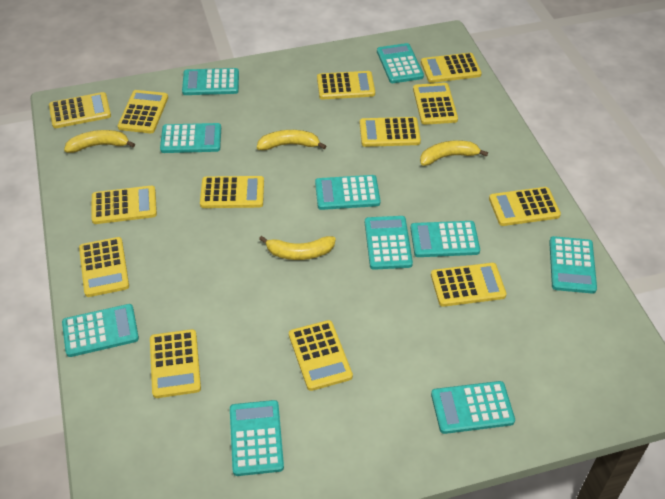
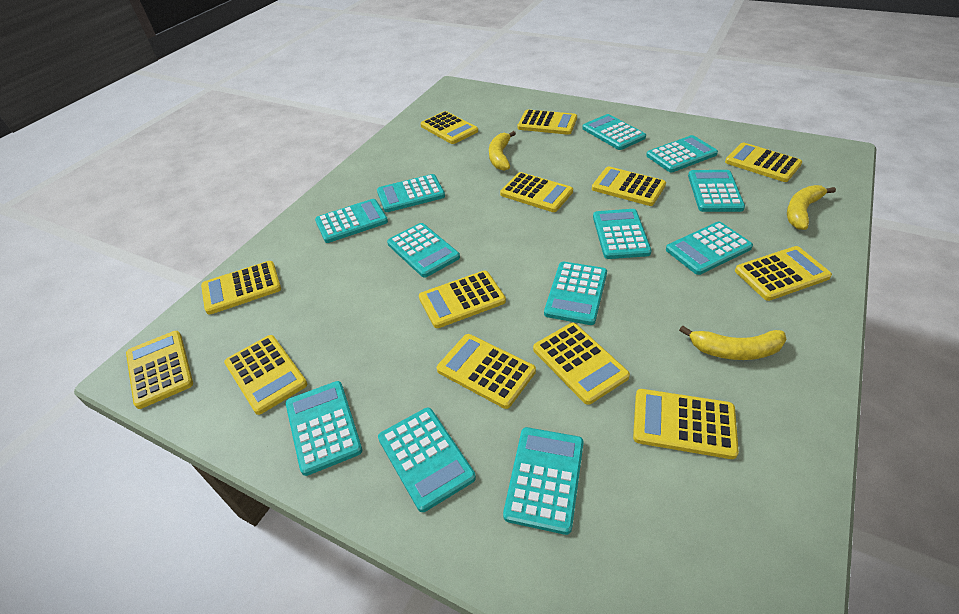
turquoise calculator: [62,304,139,357] [160,123,221,153] [182,68,239,95] [230,400,284,476] [315,175,380,210] [365,216,413,270] [377,43,424,83] [410,221,480,257] [431,381,515,434] [549,236,597,294] = 10 -> [286,381,363,476] [315,199,388,243] [377,174,445,212] [378,408,476,512] [387,223,460,278] [503,427,584,535] [544,262,607,325] [582,114,646,150] [593,209,652,259] [646,135,718,172] [666,222,753,275] [688,170,745,212] = 12
yellow banana: [64,130,135,153] [257,130,326,150] [259,236,336,260] [420,140,488,166] = 4 -> [489,131,516,171] [679,326,787,360] [787,185,836,230] = 3

